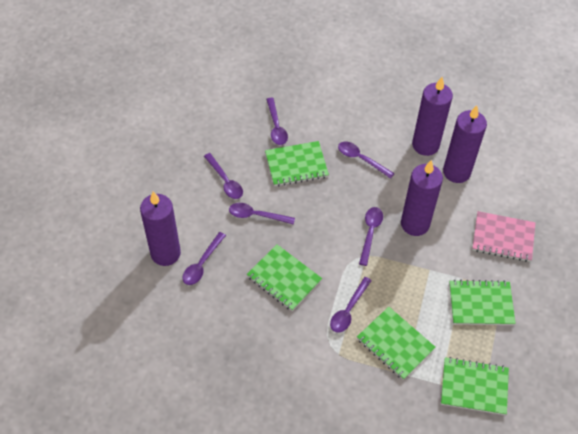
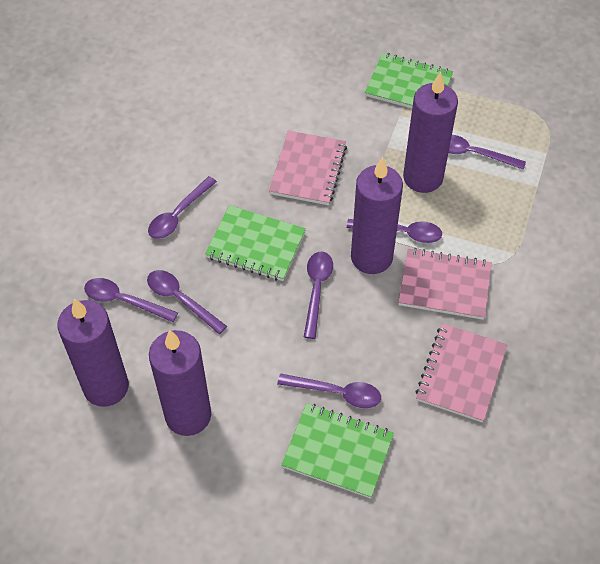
green notebook: [247,244,322,311] [265,141,329,186] [357,307,436,380] [441,357,509,415] [449,280,516,325] = 5 -> [205,205,306,281] [281,403,394,499] [365,53,453,108] = 3
pink notebook: [472,211,535,262] = 1 -> [269,131,347,205] [398,248,492,320] [415,323,508,422] = 3

